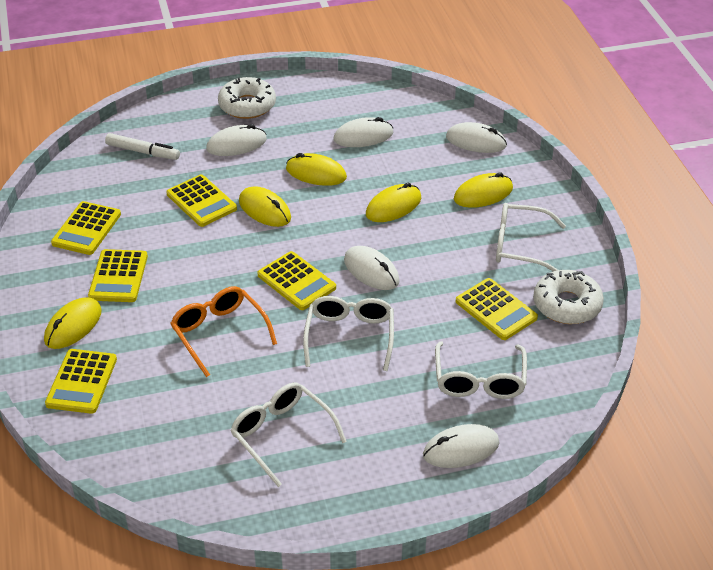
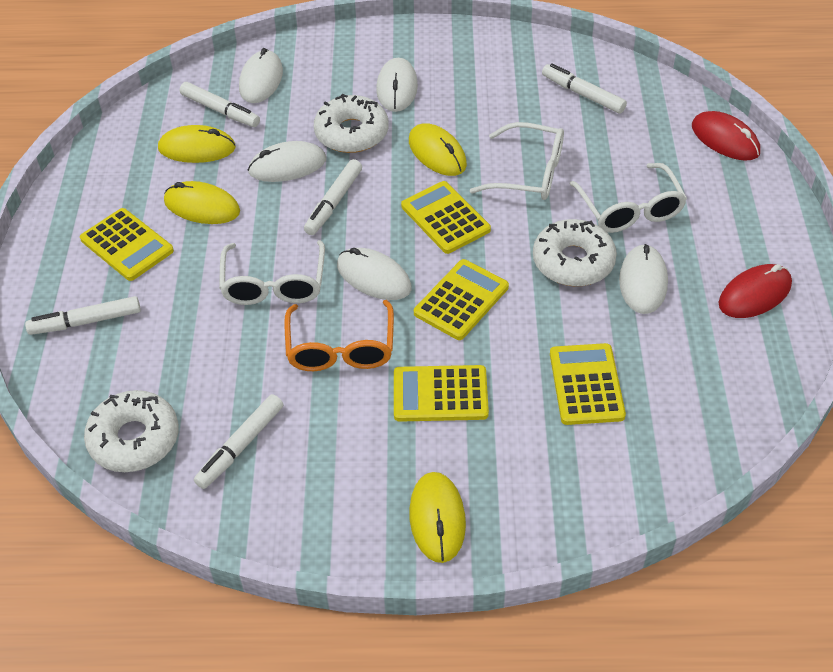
red mouse: none = 0 -> [692,111,760,161] [719,264,792,318] = 2
white donut: [218,77,276,119] [533,270,604,324] = 2 -> [84,390,179,472] [314,94,389,153] [533,219,617,286] = 3
white glasses: [230,382,347,487] [303,296,394,371] [435,341,527,399] [496,203,566,271] = 4 -> [219,240,325,305] [470,122,564,200] [570,163,687,233] = 3
white marker: [105,133,180,160] = 1 -> [25,296,141,335] [180,82,260,127] [194,394,283,489] [304,159,362,235] [542,63,627,113] = 5
yellow calculator: [45,349,117,414] [51,201,121,255] [88,249,148,302] [166,175,237,227] [257,251,336,310] [456,278,538,340] = 6 -> [80,208,174,281] [394,365,489,422] [401,181,491,254] [414,259,509,340] [550,343,626,425] = 5
yellow mouse: [44,297,102,349] [239,186,291,227] [286,153,347,186] [366,183,421,222] [454,172,513,208] = 5 -> [158,125,236,163] [164,181,240,224] [409,124,467,176] [409,472,466,563] = 4

